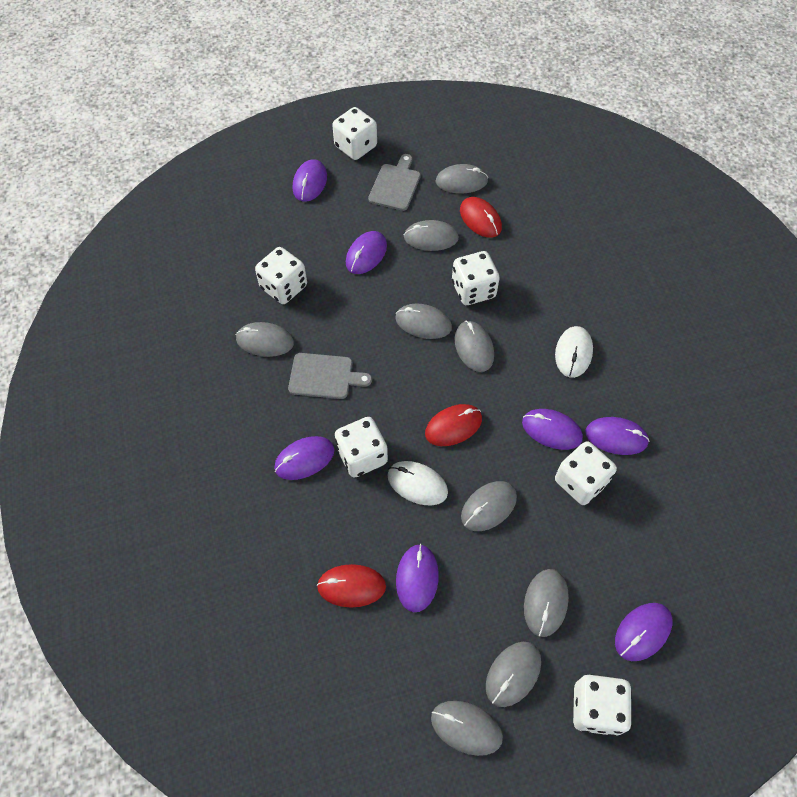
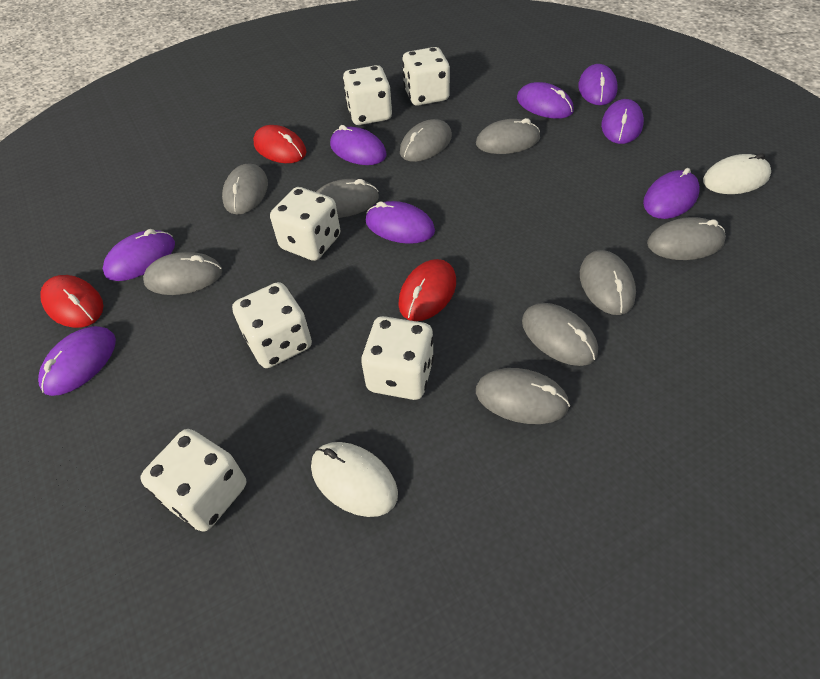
grey cutting board: [288,353,372,399] [368,154,420,211] = 2 -> none = 0
purple mouse: [274,436,334,480] [293,159,327,202] [346,231,387,274] [396,544,439,612] [522,409,583,450] [585,417,650,455] [615,603,672,661] = 7 -> [38,326,116,396] [103,229,175,281] [330,125,387,165] [366,201,435,244] [517,82,574,119] [578,64,618,105] [601,99,644,144] [643,168,700,219] = 8

